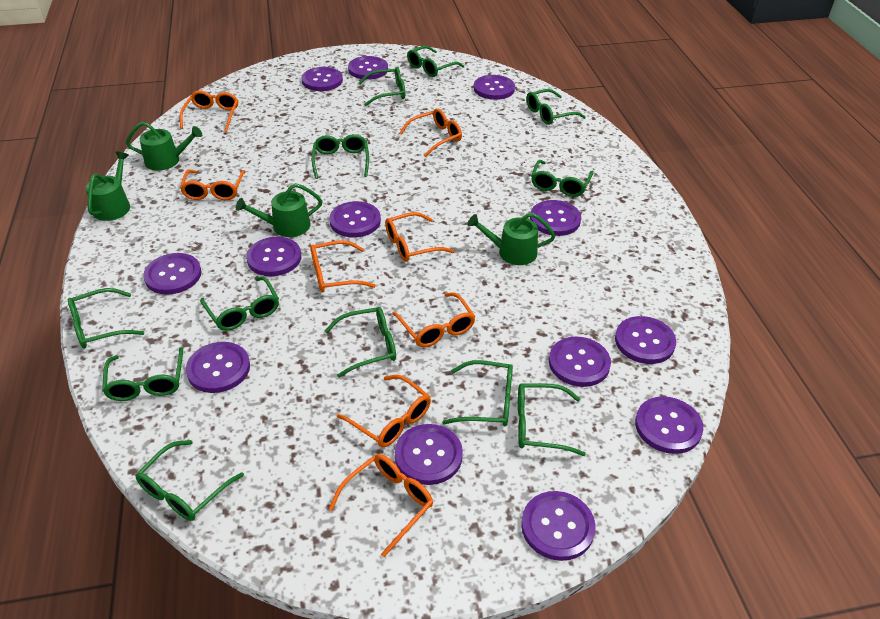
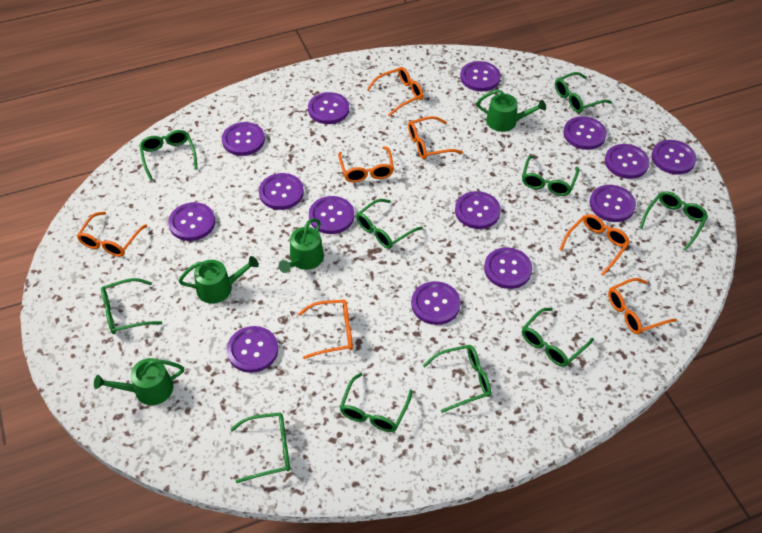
green glasses: [68,288,144,348] [102,347,183,401] [135,440,244,521] [200,276,279,331] [312,134,369,179] [325,307,396,378] [358,67,405,106] [407,46,464,77] [442,360,513,426] [518,383,586,456] [526,89,586,125] [531,160,594,197] = 12 -> [101,278,162,334] [139,130,198,181] [231,412,290,483] [339,373,413,432] [356,199,423,249] [423,345,491,413] [522,155,579,196] [522,308,594,367] [555,72,612,113] [639,191,708,251] = 10
orange glasses: [180,90,238,132] [180,170,246,200] [311,240,376,292] [329,454,433,557] [337,375,431,447] [385,212,454,262] [392,292,476,347] [399,108,462,157] = 8 -> [77,211,147,257] [298,300,353,359] [338,146,394,182] [367,67,424,116] [408,116,463,159] [559,214,630,276] [608,278,677,334] = 7
purple button: [143,253,201,295] [186,342,250,393] [246,237,301,276] [302,67,343,91] [329,201,381,238] [348,56,388,80] [395,424,463,485] [474,75,515,100] [521,491,595,561] [530,200,581,236] [549,336,611,387] [615,316,676,364] [635,396,703,454] = 13 -> [168,202,215,241] [222,122,265,156] [227,326,278,373] [259,173,304,210] [308,92,349,124] [309,196,354,234] [411,281,461,325] [455,191,501,229] [460,61,501,91] [484,248,532,289] [564,116,607,150] [589,185,636,222] [605,144,650,179] [652,140,697,174] = 14

